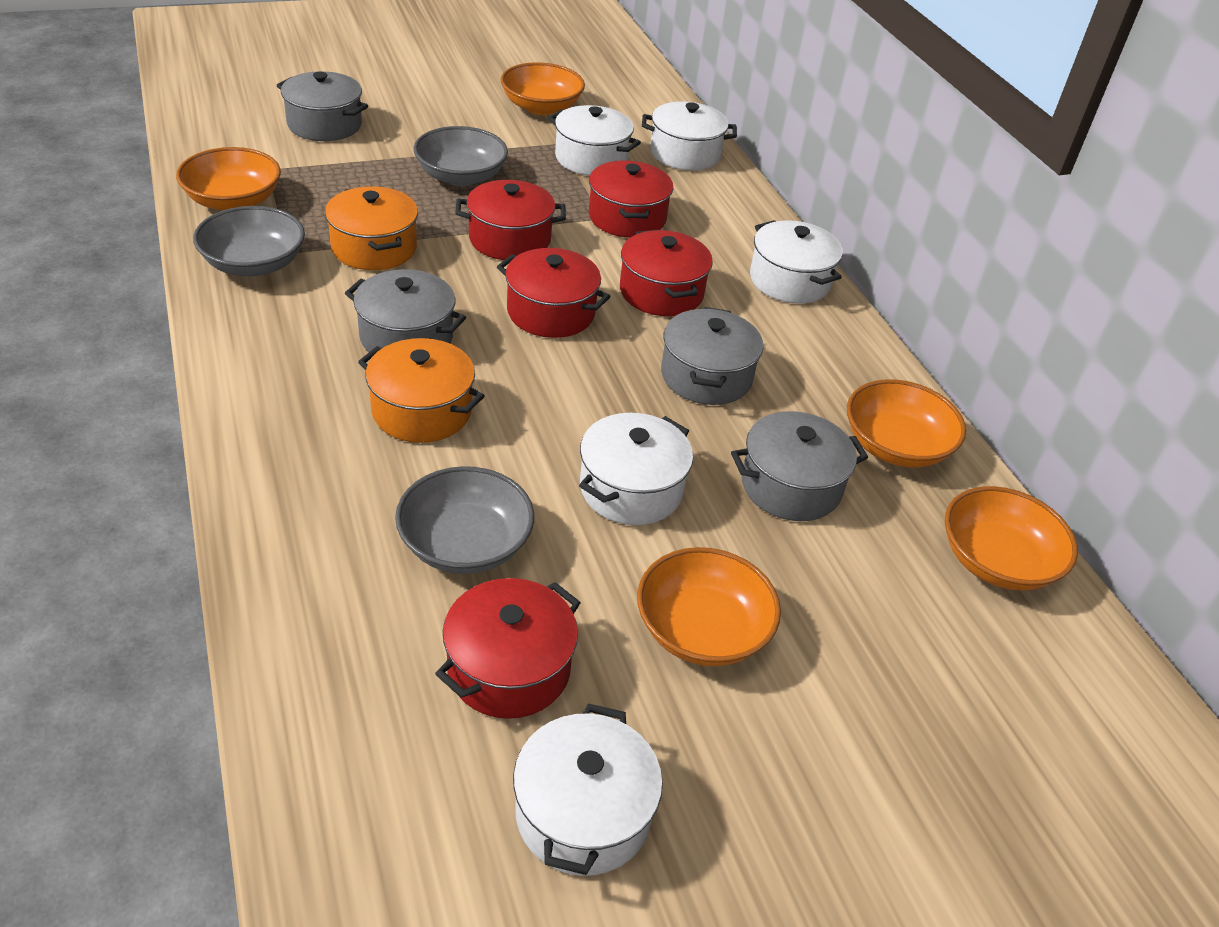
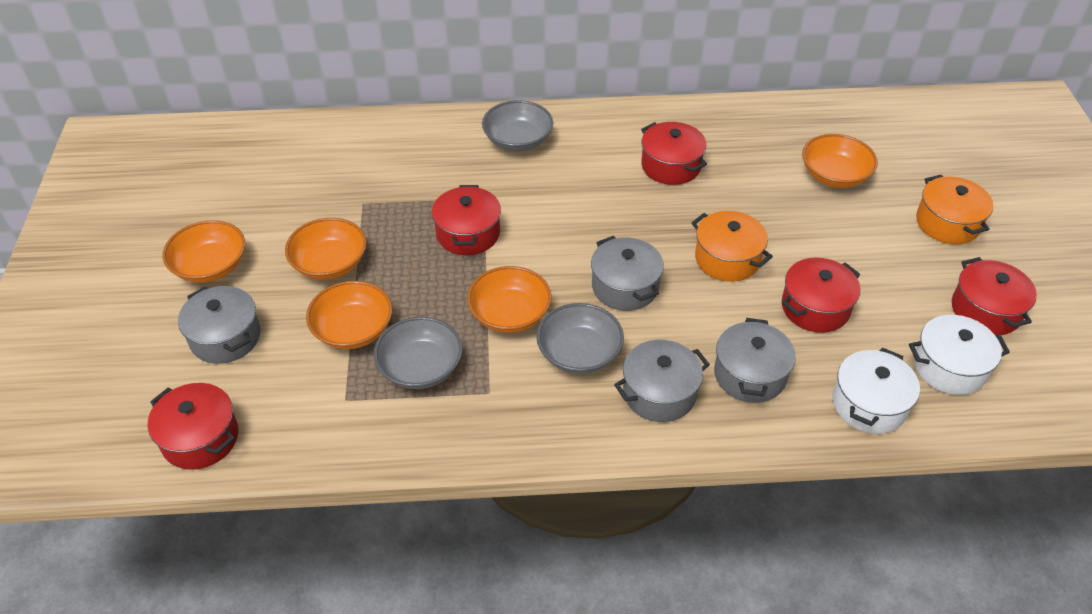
white pot: [513,703,663,876] [548,105,641,176] [579,413,693,525] [642,101,737,170] [750,220,843,304] = 5 -> [832,348,920,434] [909,315,1010,395] = 2

